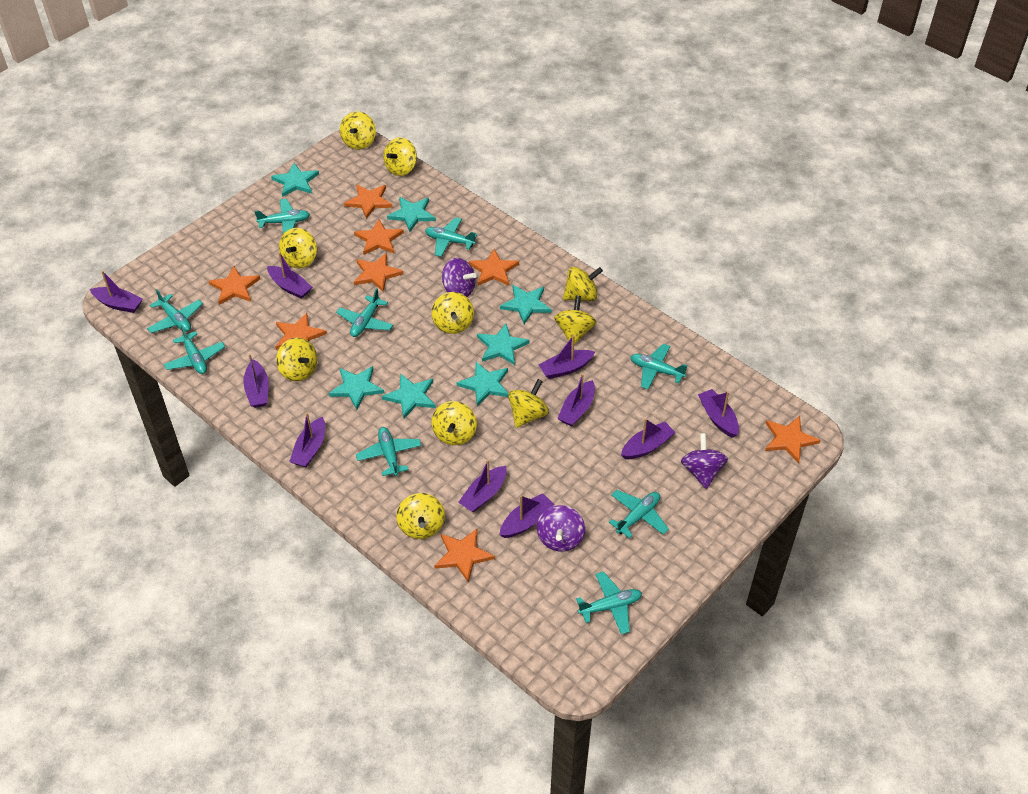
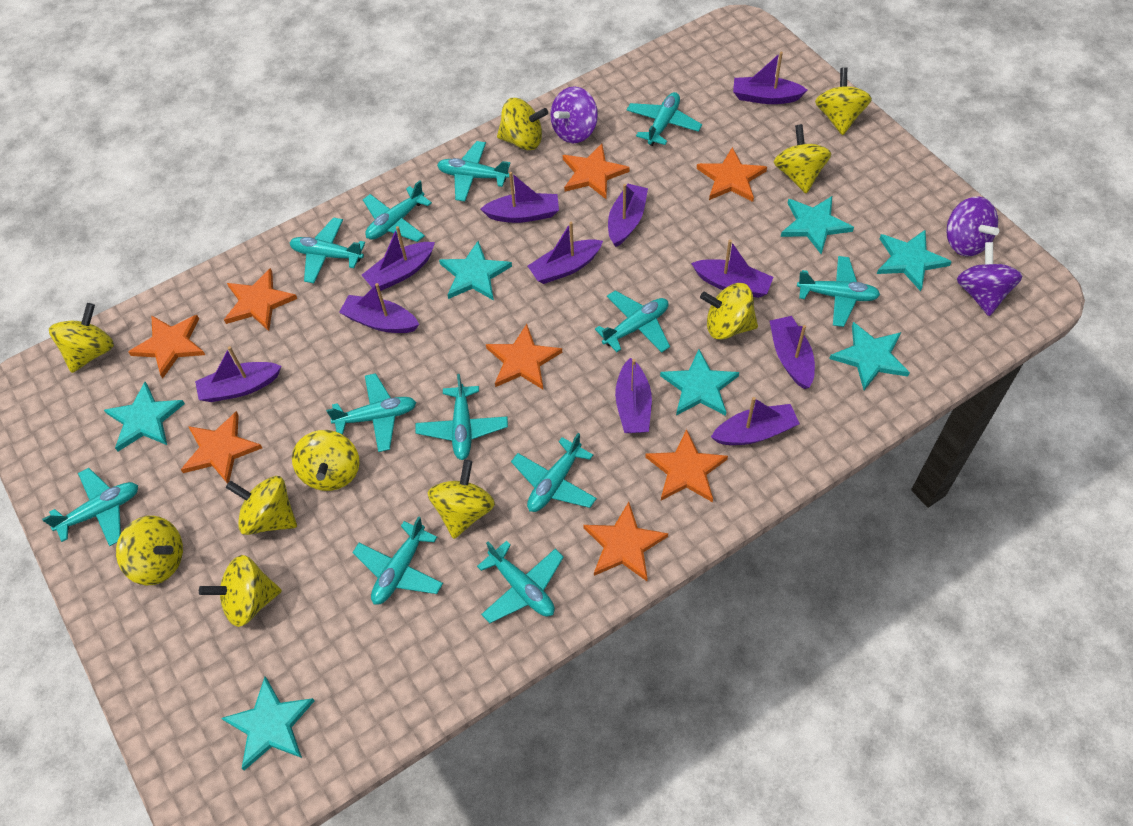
purple boat: [90,271,143,313] [243,354,269,408] [267,252,312,299] [289,413,325,467] [458,460,507,512] [500,493,554,538] [539,335,595,379] [557,373,595,426] [621,418,676,459] [698,389,739,438] = 10 -> [195,346,281,402] [339,283,419,333] [362,226,435,291] [481,172,559,223] [528,222,603,284] [608,184,648,247] [615,358,652,433] [691,240,773,298] [711,397,800,445] [733,52,808,104] [770,316,815,389] = 11
turquoise plane: [147,289,203,333] [164,325,225,374] [254,199,310,234] [336,288,393,337] [356,427,422,476] [425,217,477,257] [576,571,642,634] [609,490,669,539] [631,344,688,389] = 9 -> [42,468,138,546] [290,217,365,283] [326,373,416,452] [352,516,443,605] [363,180,432,242] [416,374,508,460] [437,141,510,201] [477,540,564,623] [511,433,597,512] [595,290,670,353] [626,92,702,146] [797,256,880,327] = 12

